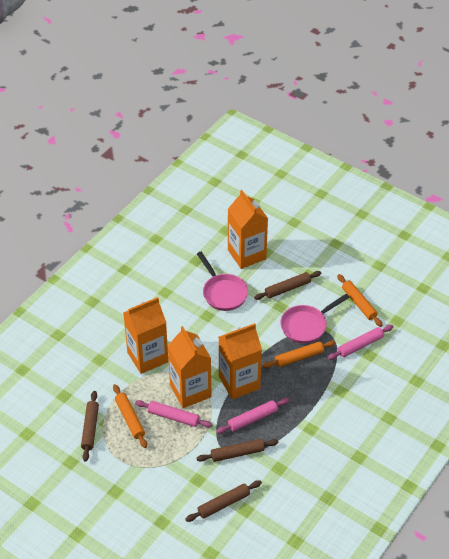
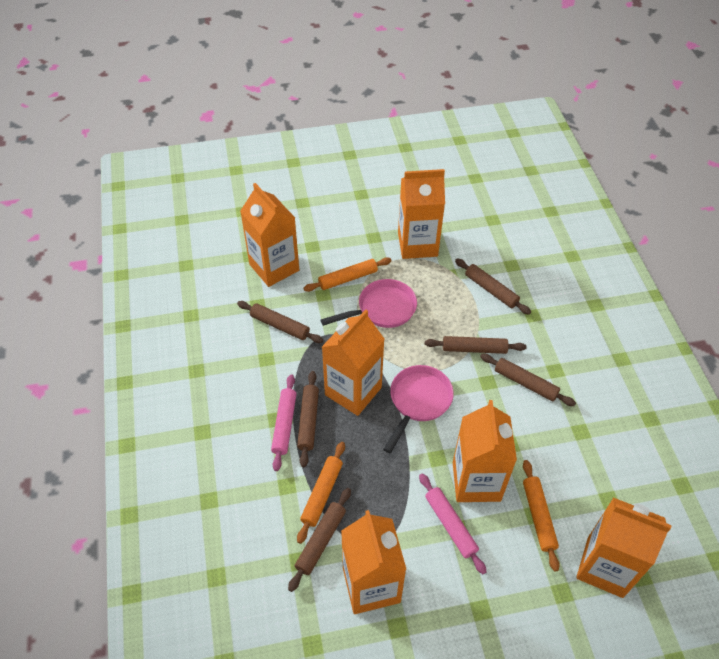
brown rolling pin: [81,391,99,462] [185,480,262,522] [197,439,278,462] [254,271,321,300] = 4 -> [237,301,323,343] [288,488,351,592] [297,371,319,467] [425,336,527,354] [455,259,531,315] [480,354,576,406] = 6
orange carton: [123,297,168,374] [168,326,212,408] [219,323,262,399] [228,190,268,269] = 4 -> [240,183,299,287] [322,309,384,416] [341,510,406,614] [398,169,445,259] [453,400,517,502] [576,498,672,598] = 6
pink rolling pin: [135,400,212,428] [216,398,289,434] [328,325,393,360] = 3 -> [271,374,297,471] [419,473,487,574] = 2

